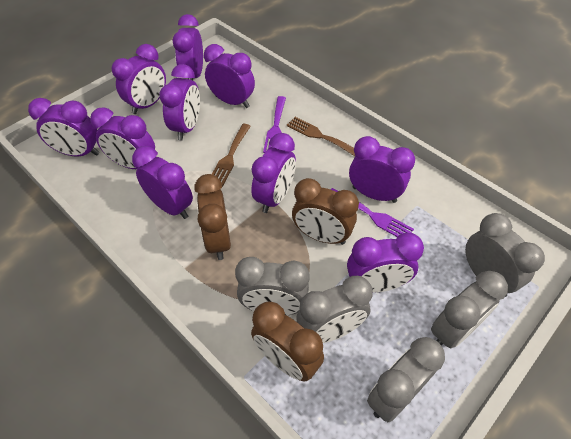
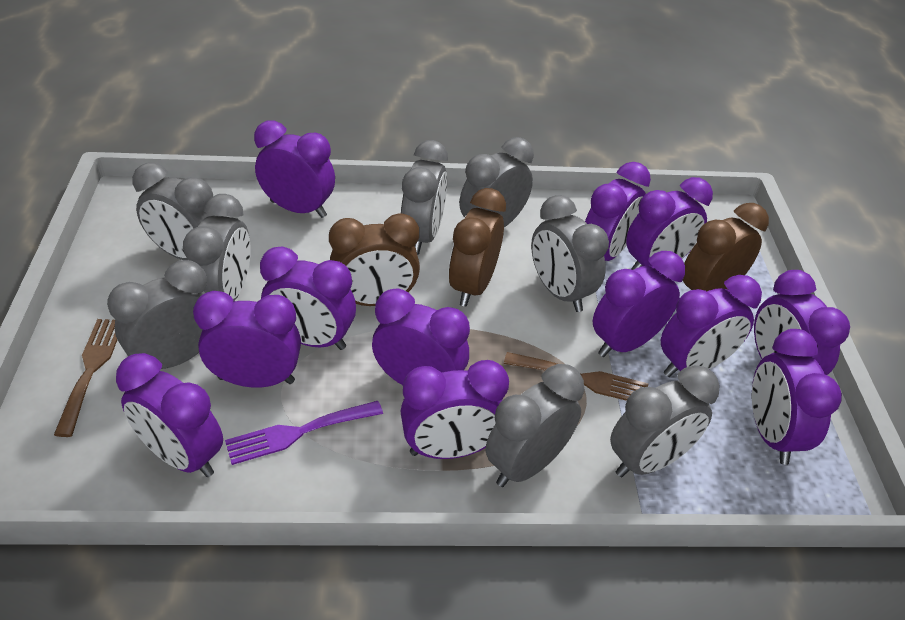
grey clock: [235,257,310,315] [297,276,373,343] [367,337,445,423] [431,271,508,348] [465,213,545,297] = 5 -> [107,260,207,369] [132,163,213,260] [183,194,251,302] [401,140,448,255] [459,137,534,227] [486,364,584,487] [531,195,609,312] [610,365,720,477] = 8
purple clock: [28,98,99,156] [90,107,155,169] [112,44,166,114] [132,146,193,219] [159,64,200,141] [173,14,203,80] [204,44,255,108] [251,133,296,213] [347,233,424,293] [349,136,415,203] = 10 -> [116,353,223,477] [193,291,301,388] [254,120,335,218] [260,246,356,350] [372,289,470,385] [400,360,509,459] [585,162,651,261] [593,251,685,357] [626,177,713,270] [661,275,762,377] [752,329,842,465] [754,270,850,375] = 12
purple fork: [263,96,286,153] [331,188,414,237] = 2 -> [225,401,383,465] = 1

